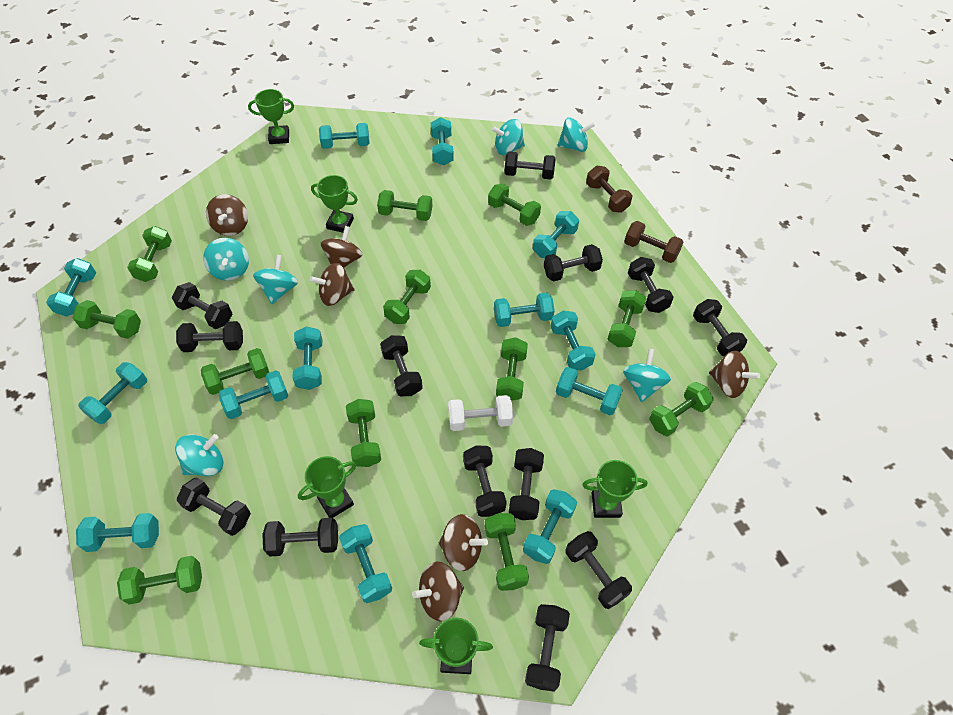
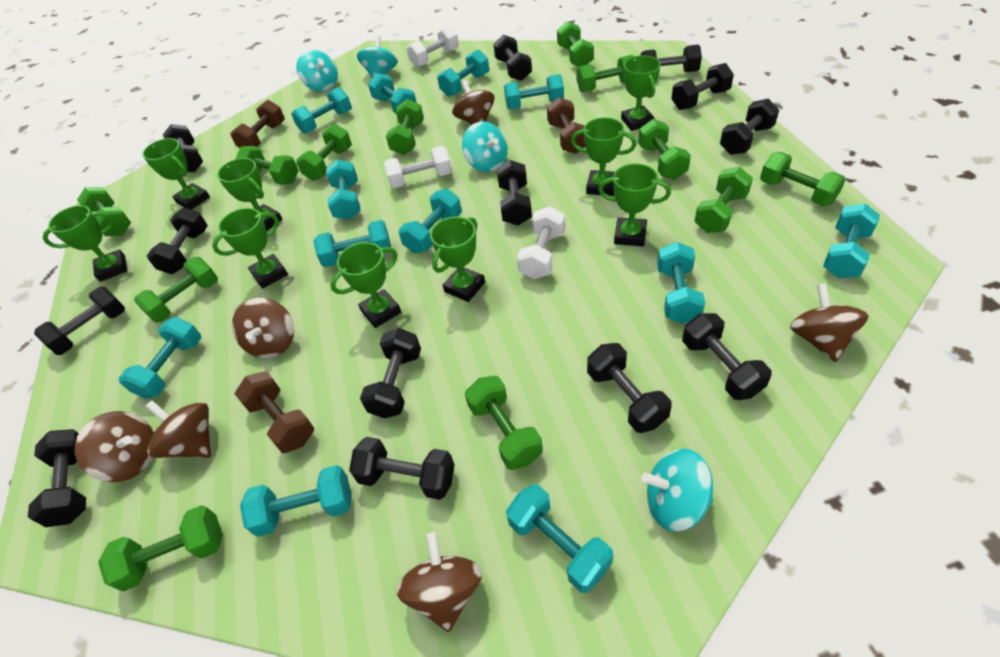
brown dumbbell: [586,166,632,213] [624,221,683,263] = 2 -> [230,100,285,148] [235,371,314,453] [547,97,585,154] = 3
green trophy: [248,89,294,144] [298,456,356,518] [311,175,358,233] [419,618,493,674] [582,460,647,518] = 5 -> [43,205,127,282] [142,138,210,210] [212,208,288,289] [217,158,282,231] [330,242,401,328] [430,217,485,302] [571,117,636,196] [598,164,671,246] [621,55,661,131] = 9
turquoise dumbbell: [46,258,96,317] [76,513,159,552] [79,362,147,424] [219,370,288,419] [292,326,322,390] [319,123,370,149] [339,524,392,603] [431,117,454,166] [494,292,555,327] [523,489,577,564] [533,211,579,258] [551,310,596,370] [556,367,623,415] = 13 -> [119,317,201,399] [240,465,352,537] [291,87,351,134] [313,220,391,267] [326,159,361,220] [368,73,417,113] [399,189,462,253] [437,50,489,97] [504,74,564,109] [506,484,613,593] [657,242,705,324] [823,203,880,278] = 12
turquoise spinning top: [175,434,224,476] [203,238,249,281] [253,255,298,304] [492,119,525,155] [557,117,595,152] [623,349,671,402] = 6 -> [296,50,338,91] [357,36,398,78] [462,121,508,172] [641,449,713,532] = 4
white dumbbell: [448,395,513,431] = 1 -> [384,146,452,188] [407,26,459,68] [517,206,565,279] = 3

